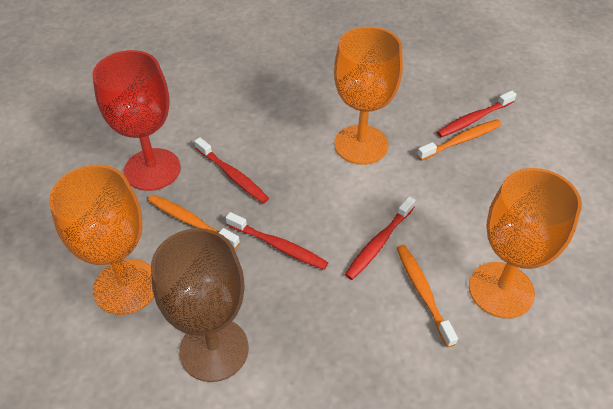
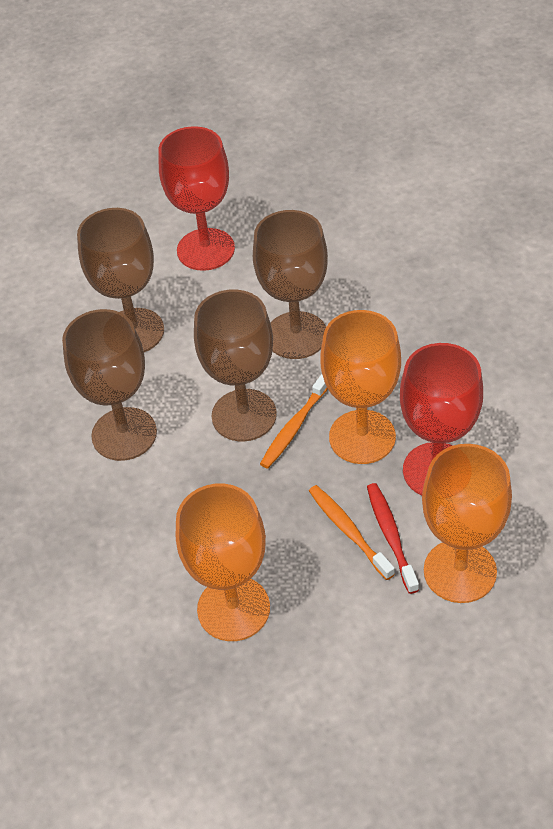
brown goblet: [151,228,249,382] = 1 -> [62,309,157,461] [77,208,164,352] [194,290,277,441] [253,210,328,359] = 4
orange toothbrush: [148,194,240,249] [397,245,458,347] [417,119,502,160] = 3 -> [260,374,328,469] [309,485,395,580] = 2
red goblet: [93,50,181,191] = 1 -> [159,126,235,271] [400,343,483,495] = 2
red toothbrush: [194,137,269,203] [226,212,328,270] [345,196,416,280] [437,90,516,137] = 4 -> [367,483,419,594] = 1

